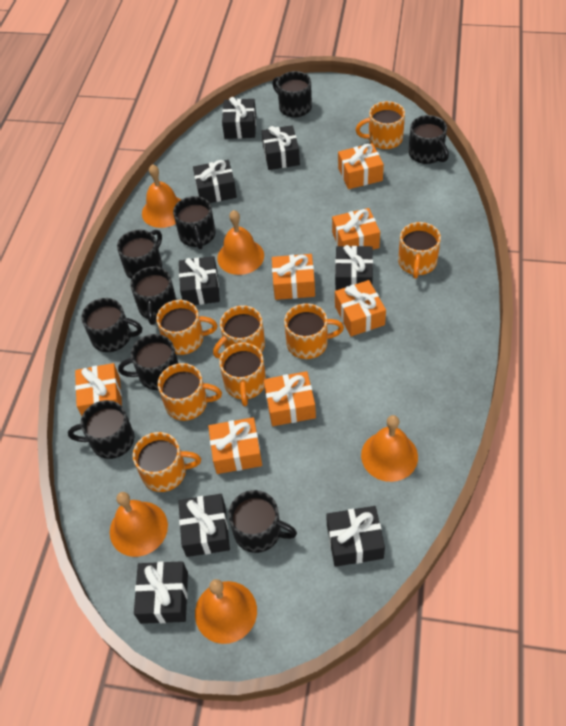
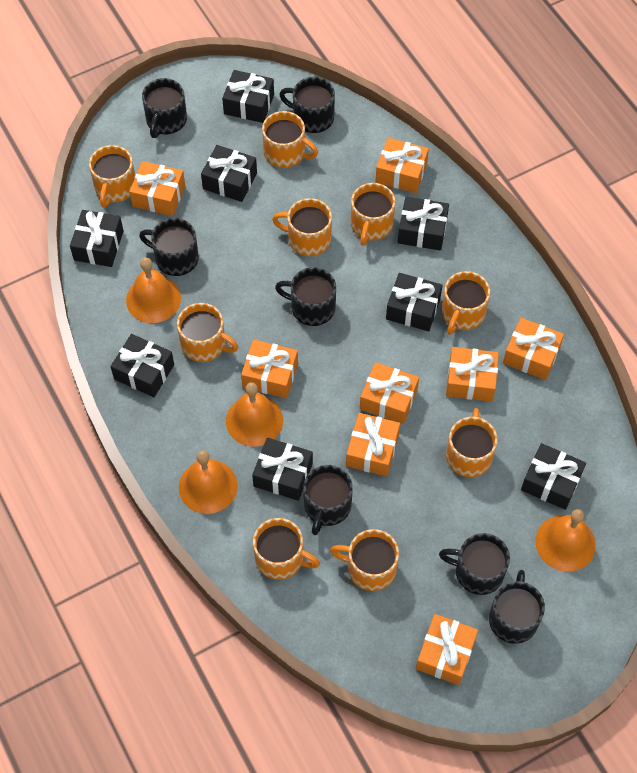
black mug: [68,400,134,459] [81,298,142,352] [117,230,162,279] [118,334,178,390] [130,266,177,325] [173,196,216,249] [228,490,297,553] [272,71,312,118] [408,115,449,164] = 9 -> [139,218,199,276] [142,78,187,138] [275,267,336,326] [279,77,335,133] [304,465,353,535] [439,533,510,595] [489,570,545,644] = 7
orange bell: [110,492,168,557] [142,164,181,228] [195,579,257,644] [217,210,264,275] [361,415,418,482] = 5 -> [126,258,181,323] [179,451,238,514] [226,382,283,447] [535,509,596,572] = 4
orange gift: [75,363,122,416] [208,417,262,474] [263,371,316,426] [272,254,315,300] [332,208,380,250] [335,280,386,337] [338,143,384,189] = 7 -> [129,161,185,216] [241,340,298,398] [346,413,400,477] [360,362,419,424] [375,138,429,193] [416,614,478,685] [446,347,499,402] [503,318,564,380] = 8
orange mug: [133,432,201,492] [156,300,218,355] [158,363,222,421] [213,306,265,358] [219,343,266,406] [284,303,344,359] [356,101,405,149] [398,222,441,279] = 8 -> [89,145,135,208] [177,303,238,362] [253,518,320,580] [262,111,318,168] [272,198,332,256] [330,529,399,591] [351,183,395,246] [442,271,490,335] [446,408,497,477] = 9

